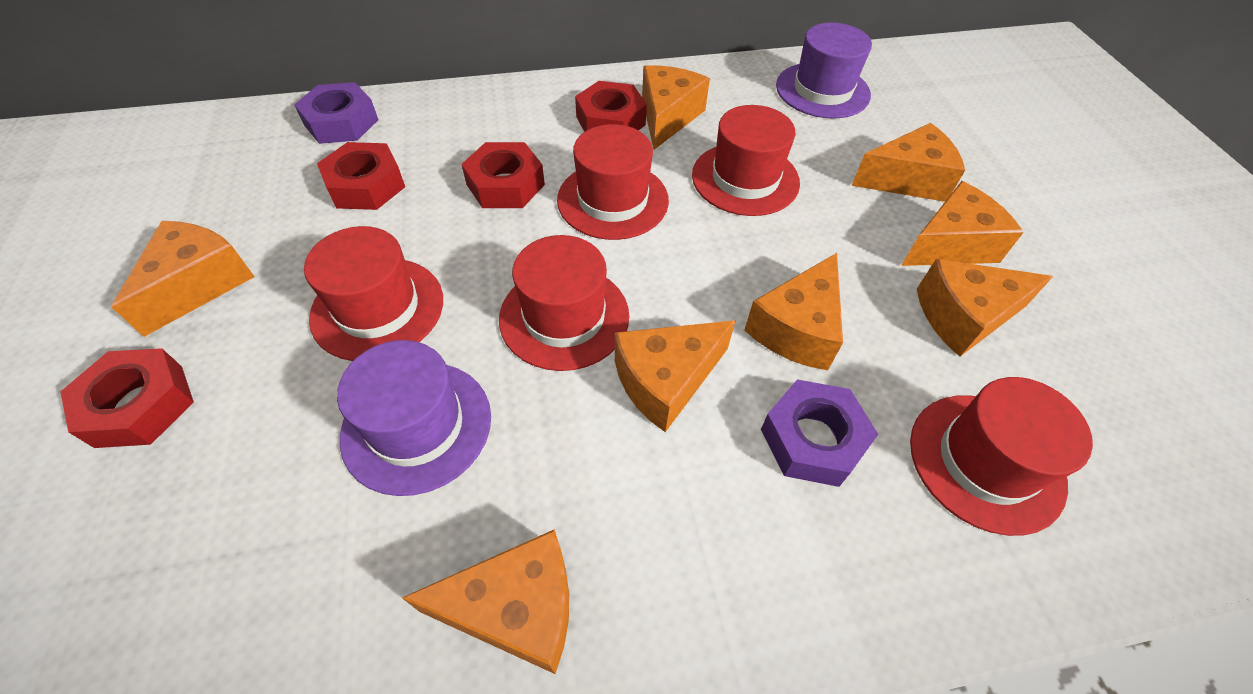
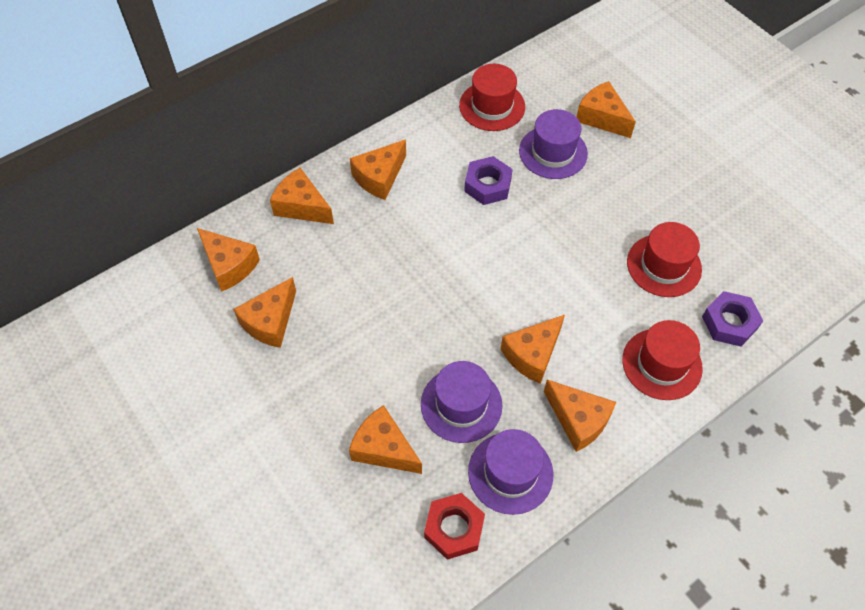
purple hat: [337,340,491,496] [776,23,872,119] = 2 -> [421,361,502,443] [468,429,553,515] [519,109,588,179] = 3
red hat: [304,226,443,361] [499,235,629,371] [557,124,669,240] [692,105,800,216] [910,377,1093,536] = 5 -> [459,64,525,131] [622,320,703,400] [627,222,702,297] = 3
red nut: [61,348,194,448] [317,142,405,210] [461,142,545,208] [575,81,647,132] = 4 -> [424,493,485,560] = 1

